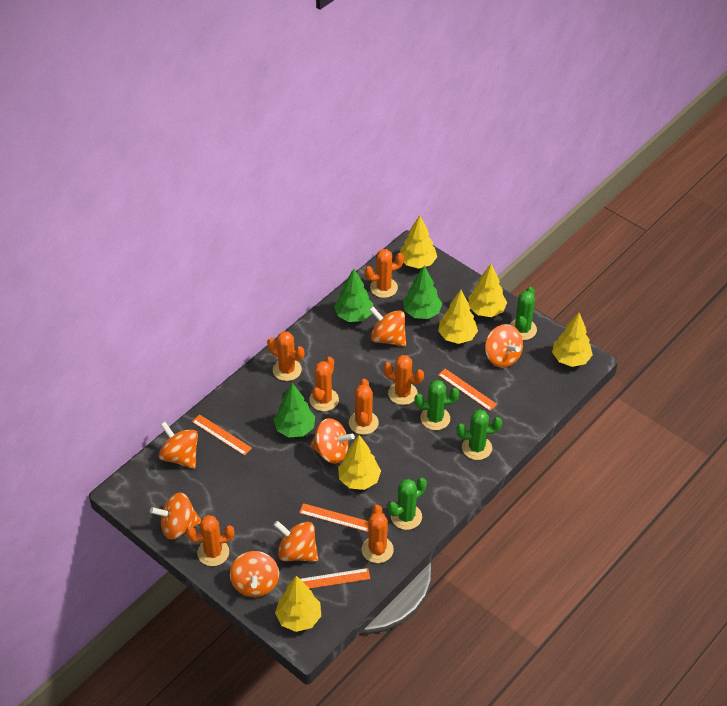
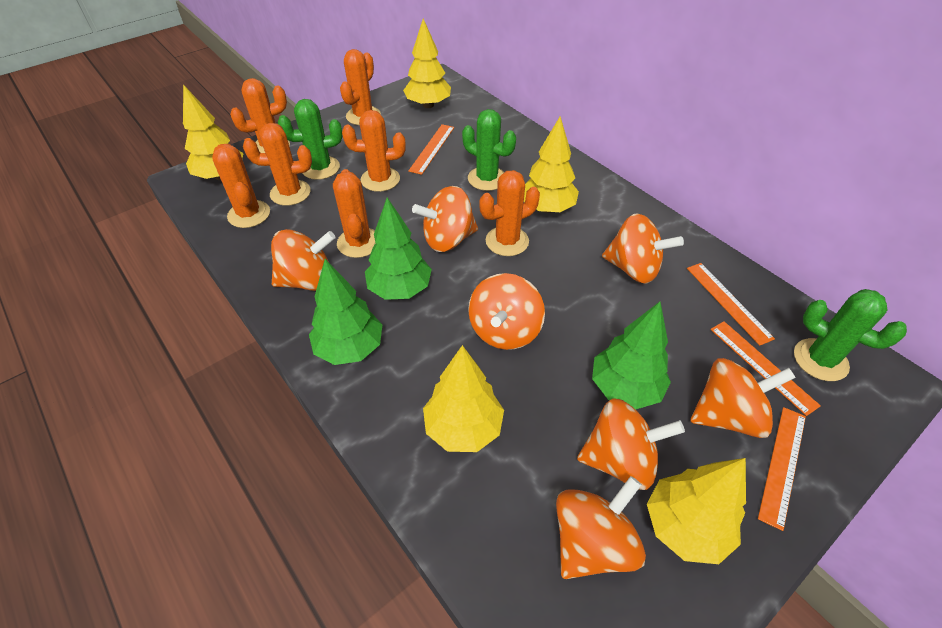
green cactus: [388,478,427,530] [415,380,459,430] [456,409,502,460] [510,287,537,340] = 4 -> [278,99,342,180] [462,109,516,191] [794,289,907,381] = 3
yellow tree: [275,576,321,632] [338,435,381,490] [400,215,437,269] [438,290,478,344] [468,264,507,317] [552,313,593,367] = 6 -> [183,84,243,180] [403,18,451,108] [423,345,504,452] [524,116,579,213] [647,458,746,564] = 5

